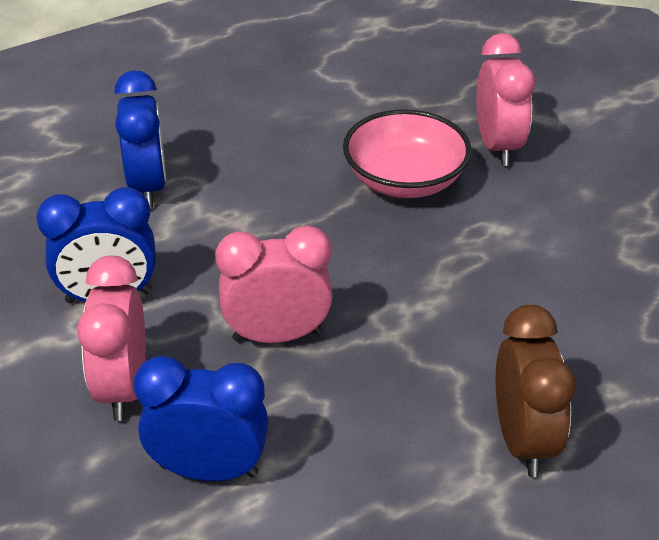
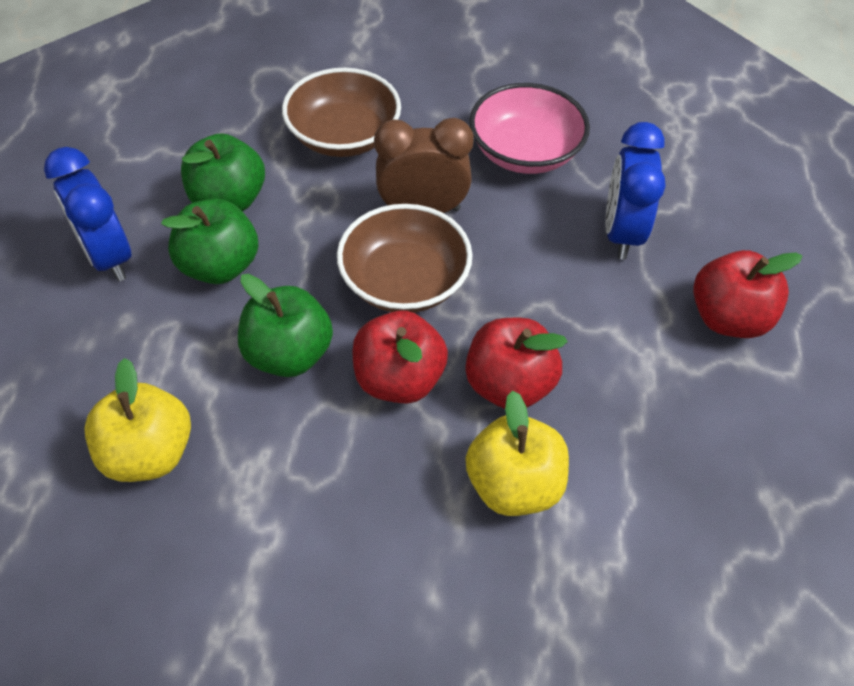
blue clock: [36,187,156,303] [114,70,166,208] [134,356,269,481] = 3 -> [44,147,132,281] [606,122,665,259] = 2
brown bowl: none = 0 -> [282,68,401,157] [337,204,473,313] = 2
green apple: none = 0 -> [161,199,258,284] [181,133,265,212] [238,274,333,377] = 3
pink clock: [77,255,146,421] [215,225,333,343] [476,33,535,166] = 3 -> none = 0
red apple: none = 0 -> [352,310,448,404] [465,318,568,409] [693,250,802,338] = 3
yellow apple: none = 0 -> [84,358,191,482] [466,391,569,516] = 2

